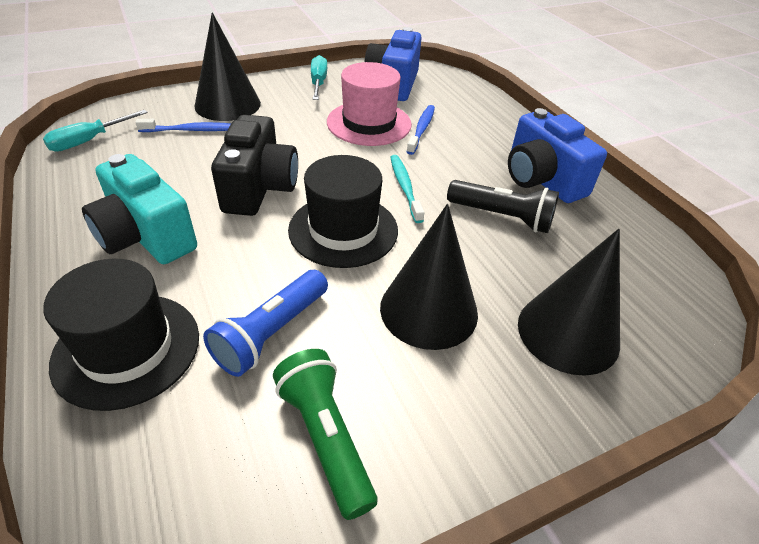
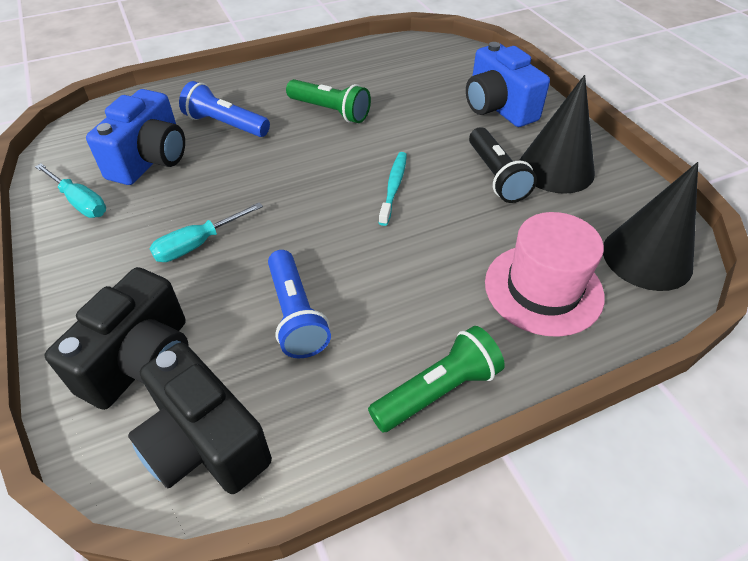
black camera: [211,115,298,216] = 1 -> [44,267,188,410] [128,343,272,494] = 2
black cone: [194,12,261,121] [380,204,478,350] [518,229,620,376] = 3 -> [519,75,595,194] [603,162,698,291] = 2
black hat: [43,259,199,411] [288,155,398,268] = 2 -> none = 0
blue flashlight: [203,270,328,377] = 1 -> [179,81,270,137] [268,250,331,358] = 2
blue toothbrush: [135,119,231,132] [407,105,435,155] = 2 -> none = 0
green flashlight: [273,349,377,520] = 1 -> [286,79,371,123] [368,326,505,432] = 2
turquoise camera: [82,154,197,264] = 1 -> none = 0

